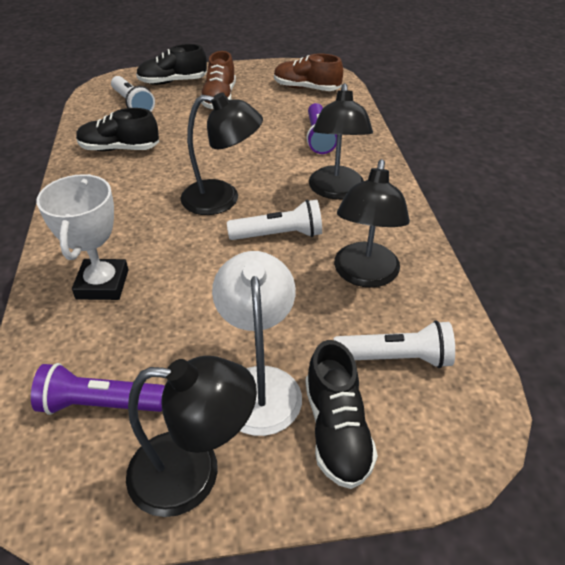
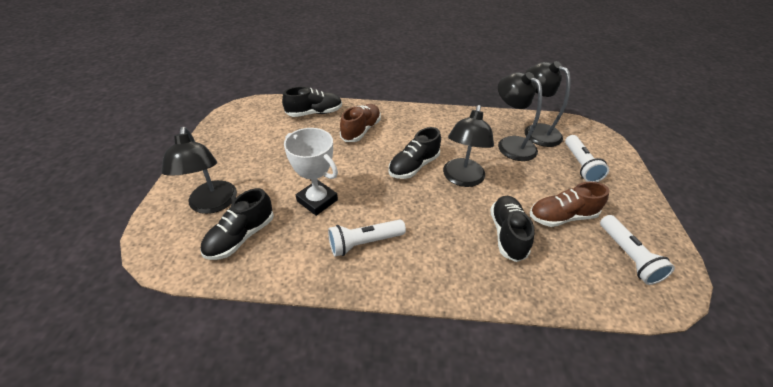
black shoe: [76,108,159,151] [136,44,207,85] [305,340,378,489] = 3 -> [200,188,274,260] [282,86,342,117] [389,127,441,179] [490,196,535,262] = 4
purple flashlight: [31,363,165,415] [306,103,337,154] = 2 -> none = 0
white lamp: [212,251,302,436] = 1 -> none = 0

